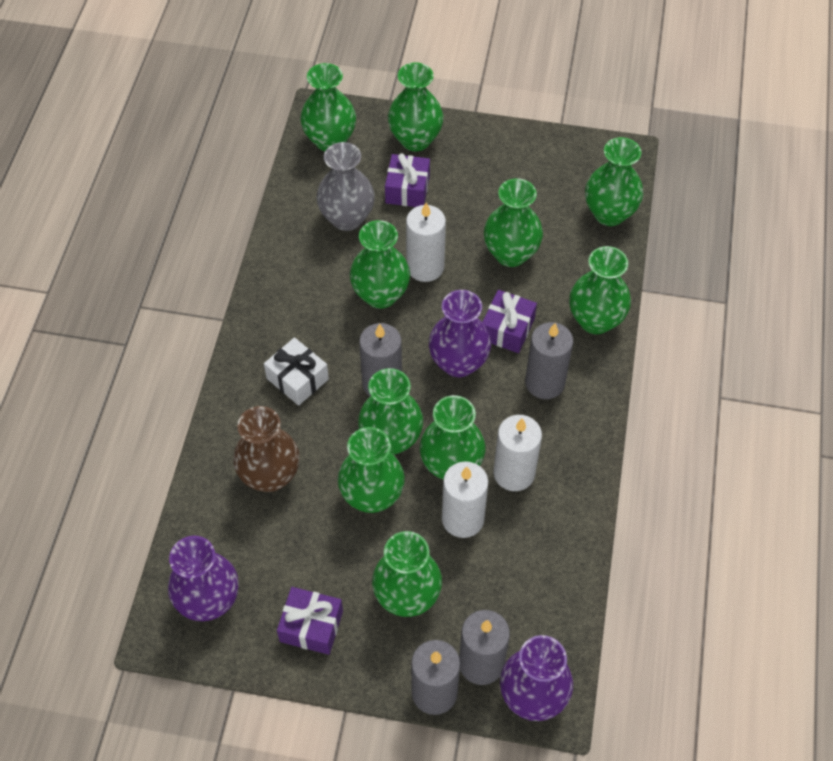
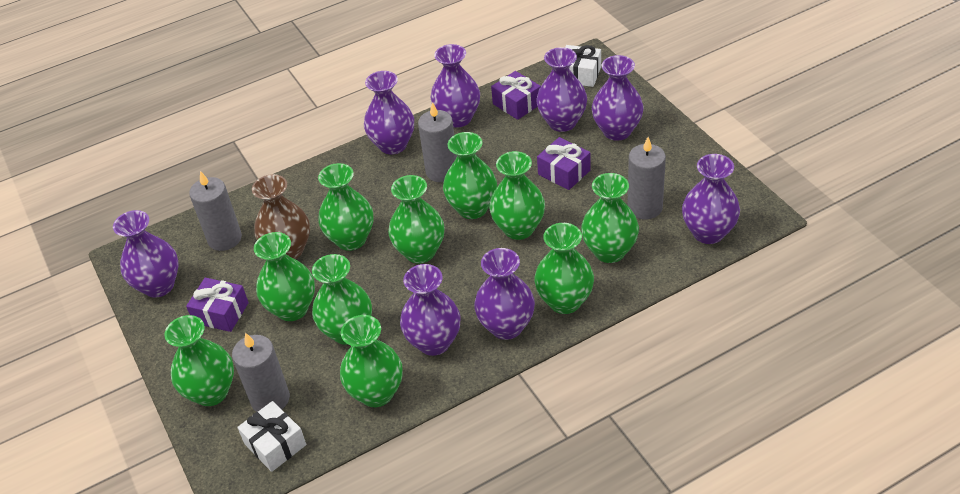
grey vase: [316,142,375,231] = 1 -> none = 0
purple vase: [168,536,239,621] [429,290,491,377] [500,635,573,721] = 3 -> [113,210,179,298] [364,71,414,155] [400,264,461,356] [430,44,480,127] [474,248,535,340] [536,47,587,132] [592,55,644,141] [682,154,740,244] = 8
white candle: [406,203,446,282] [442,461,488,538] [493,415,542,491] = 3 -> none = 0
white gift: [264,337,329,406] = 1 -> [237,401,306,472] [565,45,601,87] = 2

